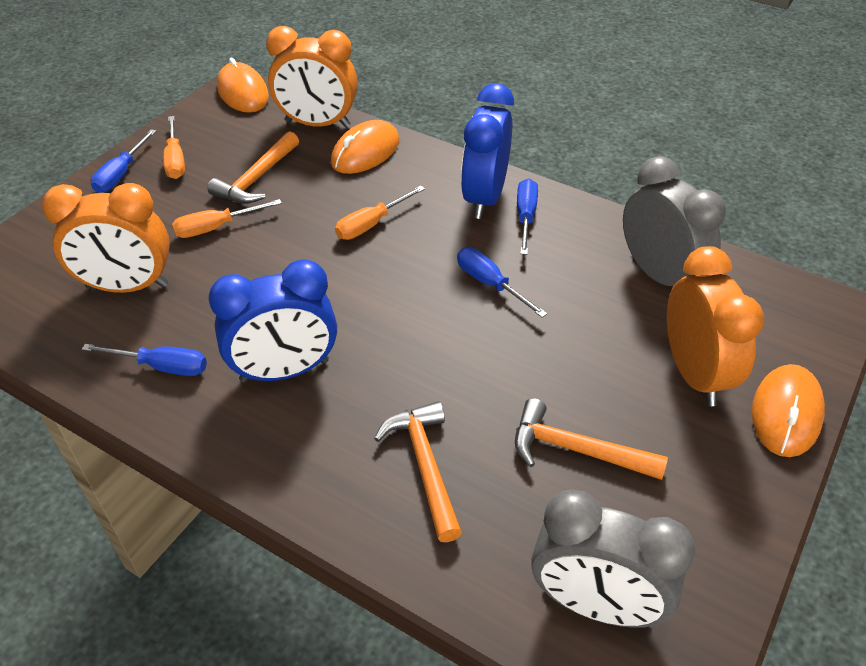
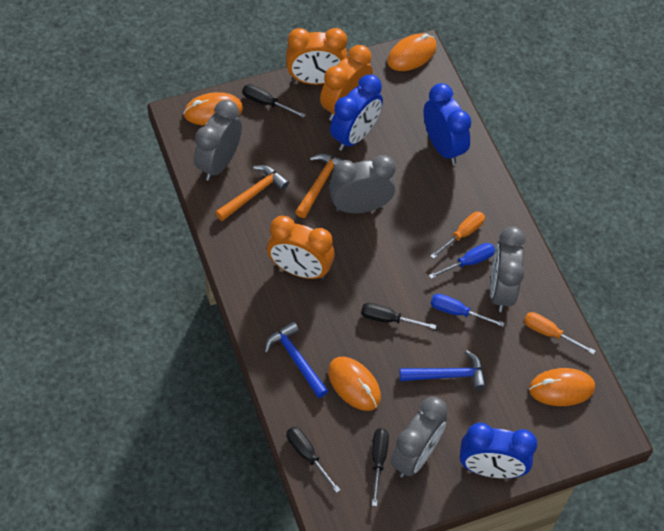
black screwdriver: none = 0 -> [242,84,306,118] [287,427,340,493] [361,303,437,329] [372,428,389,506] = 4
blue clock: [209,259,337,383] [461,83,514,219] = 2 -> [330,74,383,151] [423,83,472,164] [460,422,537,478] = 3
blue hammer: none = 0 -> [265,321,328,398] [399,350,486,390] = 2
blue screwdriver: [82,344,207,376] [91,129,156,193] [457,248,547,317] [517,178,538,255] = 4 -> [429,243,495,279] [431,294,504,327] = 2
grey clock: [531,489,695,628] [623,156,725,286] = 2 -> [194,100,242,181] [329,155,396,213] [391,397,448,478] [490,227,526,312] = 4
orange hammer: [208,131,299,204] [374,401,462,542] [515,398,668,480] = 3 -> [215,165,289,221] [295,154,343,218] = 2
orange mouse: [217,58,269,113] [331,120,399,174] [752,364,825,457] = 3 -> [183,92,243,126] [328,357,381,411] [387,33,437,71] [529,368,595,406] = 4
orange screwdriver: [163,116,185,179] [172,199,282,238] [335,186,425,240] = 3 -> [430,212,485,259] [524,312,595,355] = 2

